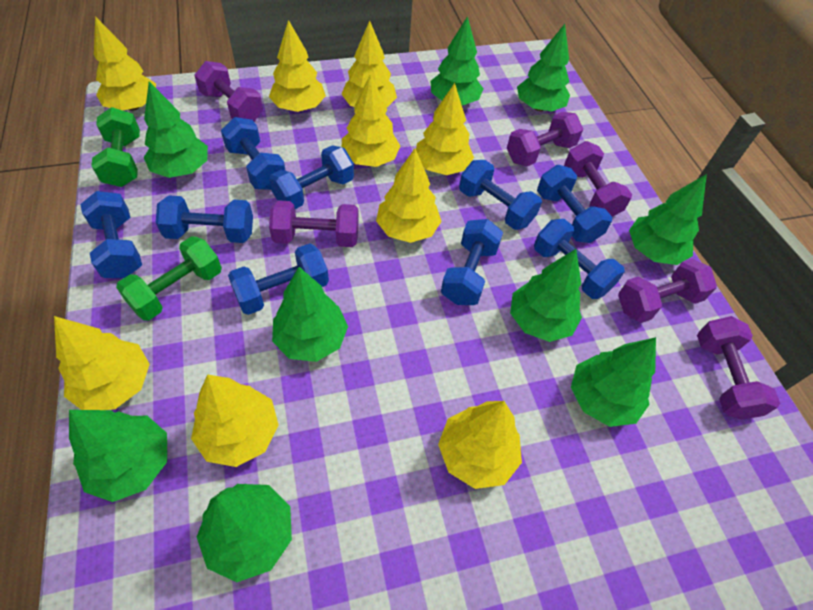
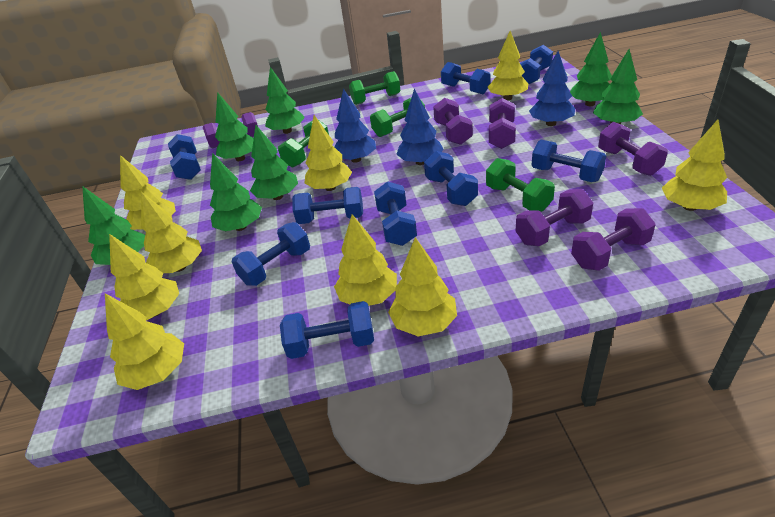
blue tree: none = 0 -> [334,89,376,163] [396,89,444,165] [529,51,575,126] = 3
green dumbbell: [91,107,140,187] [116,236,222,321] = 2 -> [278,120,329,167] [349,71,400,105] [370,97,425,137] [486,158,555,212] = 4
green tree: [69,410,167,502] [144,82,208,178] [197,484,292,582] [272,267,348,362] [430,16,483,105] [510,249,582,342] [517,24,570,111] [571,337,656,427] [629,174,707,265] = 9 -> [82,186,145,265] [210,153,262,231] [215,92,254,161] [250,124,298,200] [265,67,305,134] [570,32,612,106] [593,49,643,124] = 7

